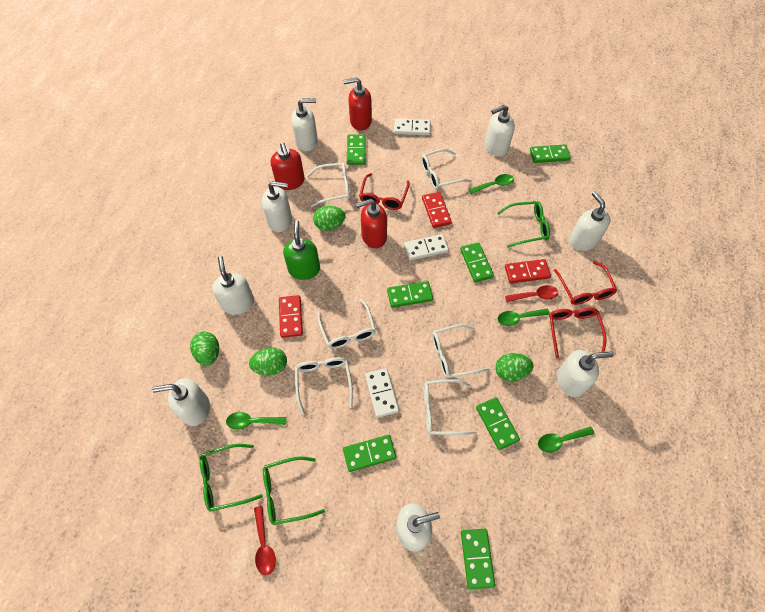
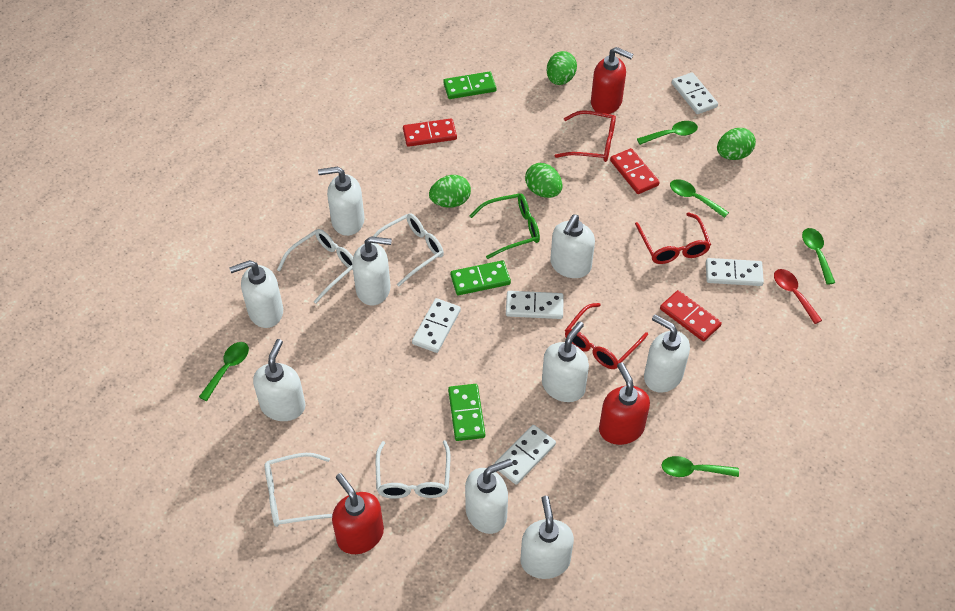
green domino: [343,435,396,472] [347,134,366,165] [387,281,433,308] [460,242,494,282] [461,529,495,589] [476,397,520,450] [530,144,571,163] = 7 -> [443,71,496,99] [448,384,485,441] [450,260,511,295] = 3
green glasses: [200,444,263,511] [263,456,325,525] [497,201,550,248] = 3 -> [470,193,540,259] = 1
green soap dispenser: [283,220,320,280] = 1 -> none = 0
green spoon: [226,412,286,430] [469,174,514,194] [498,309,550,326] [538,426,594,453] = 4 -> [199,342,249,401] [637,121,698,145] [661,456,739,477] [670,179,729,218] [802,228,835,285] = 5
red spoon: [254,506,276,575] [505,285,558,302] = 2 -> [774,269,822,324] = 1
white domino: [365,368,399,418] [394,118,430,135] [404,234,449,261] = 3 -> [412,298,461,353] [494,425,556,485] [506,291,564,319] [672,72,718,114] [706,258,764,286] = 5
white glasses: [295,357,353,414] [307,163,350,207] [317,299,376,349] [421,149,472,190] [424,379,477,435] [432,324,490,379] = 6 -> [265,453,333,527] [277,229,353,304] [373,213,444,286] [376,440,450,499] = 4
white soap dispenser: [152,378,210,426] [212,256,254,315] [262,181,292,232] [291,98,318,151] [396,503,440,552] [485,105,515,156] [557,350,613,397] [569,191,611,251] = 8 -> [229,260,283,328] [253,339,305,421] [318,167,365,236] [352,236,392,306] [465,459,513,534] [521,496,574,579] [542,321,589,402] [550,215,595,278] [644,315,690,393] = 9

